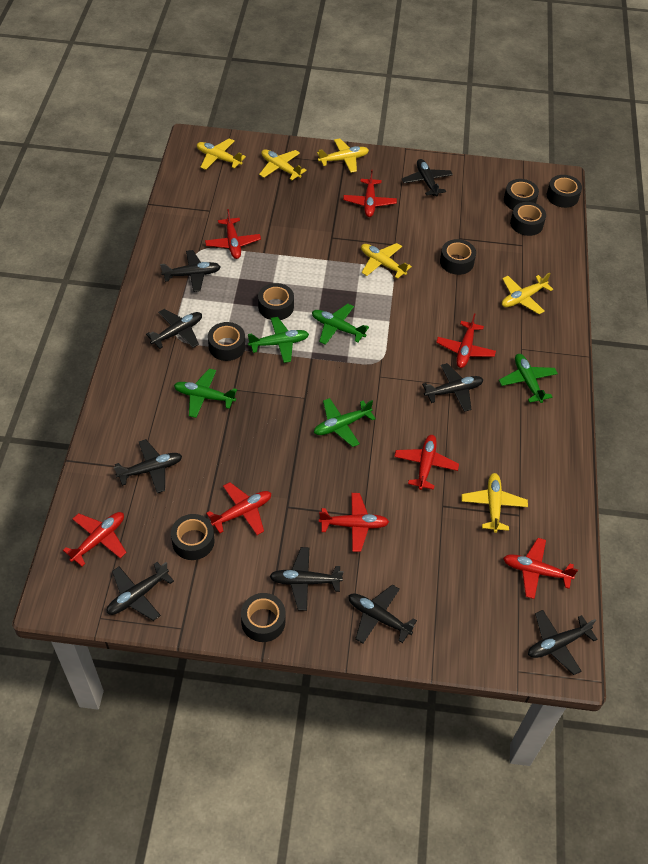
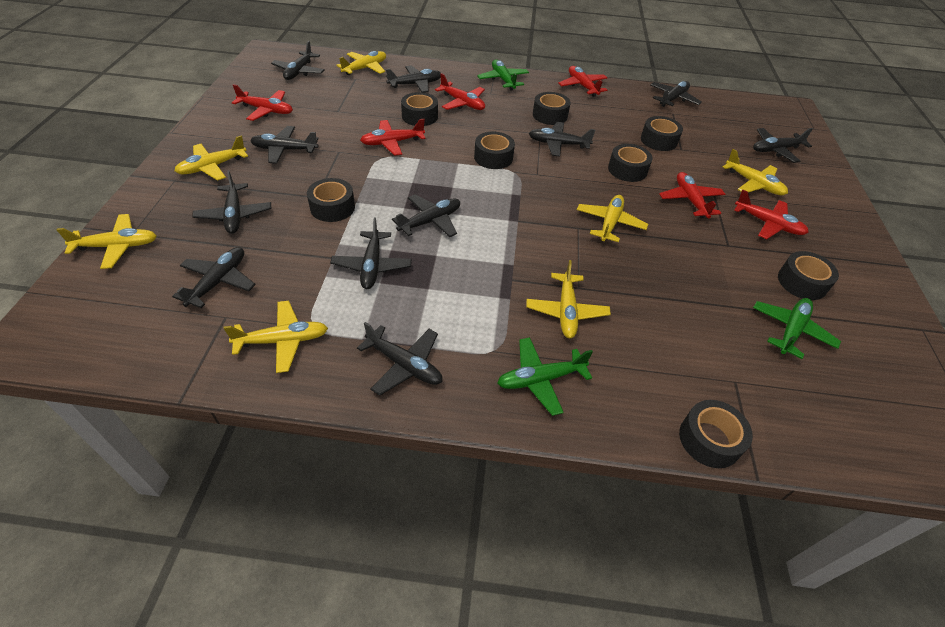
black plane: [107,562,174,621] [114,439,182,493] [146,309,202,349] [160,250,221,292] [269,547,344,611] [348,585,417,644] [402,159,453,196] [422,363,483,412] [528,610,598,675] = 9 -> [172,247,256,308] [192,171,271,234] [250,126,319,164] [271,41,325,80] [330,218,412,289] [357,322,442,396] [386,65,441,93] [392,195,460,237] [529,122,596,157] [650,81,702,107] [753,128,813,163] = 11
green plane: [174,369,237,418] [248,317,309,363] [312,304,369,345] [314,398,376,447] [499,354,558,403] = 5 -> [477,59,529,91] [497,337,593,416] [753,298,841,359] = 3
red plane: [63,512,127,567] [205,209,261,259] [206,482,271,535] [319,493,389,552] [343,169,397,217] [394,435,459,490] [436,313,496,368] [503,538,578,599] = 8 -> [232,84,293,121] [360,119,426,156] [435,73,485,110] [558,66,607,97] [659,172,725,218] [734,190,809,239] = 6
yellow plane: [197,138,246,170] [259,149,307,180] [317,138,369,173] [361,243,412,279] [462,473,528,533] [502,273,553,314] = 6 -> [56,214,157,269] [174,135,248,181] [223,301,328,373] [336,51,386,75] [526,260,611,338] [577,195,648,242] [723,149,788,195] = 7

